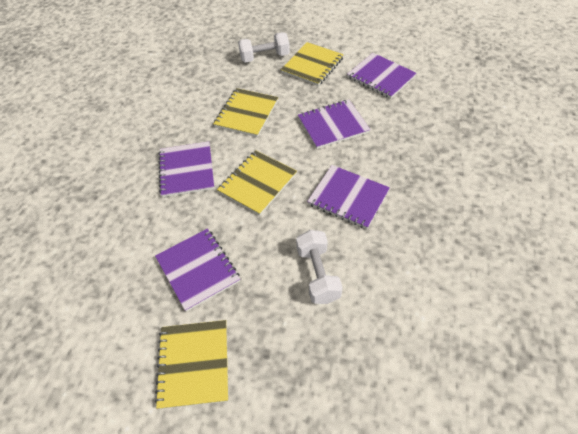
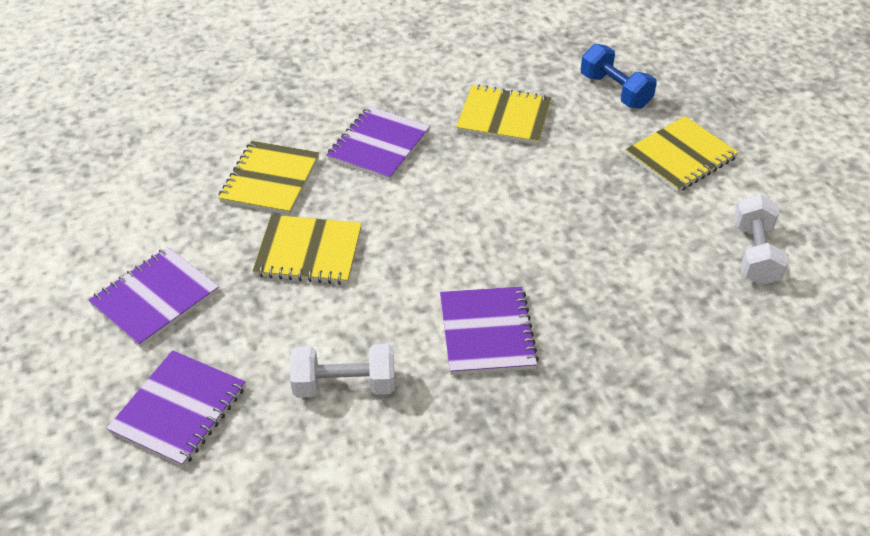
blue dumbbell: none = 0 -> [581,44,657,109] = 1
purple notebook: [155,229,240,312] [158,142,214,197] [298,100,370,149] [307,165,390,229] [347,53,417,99] = 5 -> [88,247,219,347] [106,350,245,467] [326,106,430,181] [440,286,539,375] = 4

